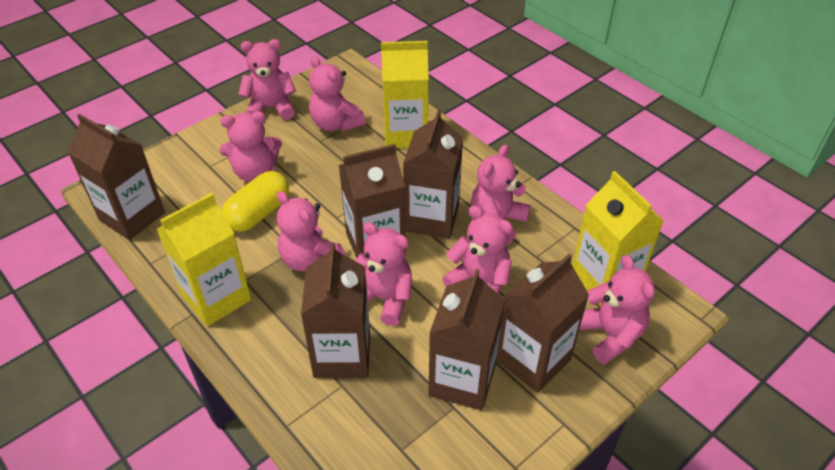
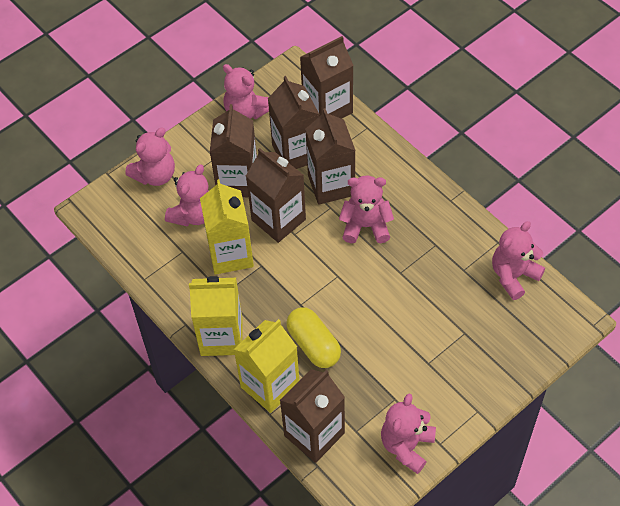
pink teddy bear: [219,111,282,182] [238,39,296,120] [277,191,345,271] [309,56,366,131] [355,222,412,326] [442,206,513,294] [471,144,530,245] [579,255,655,364] = 8 -> [125,128,175,186] [165,165,209,226] [223,64,269,119] [339,175,394,243] [381,393,436,474] [492,221,545,300] = 6

